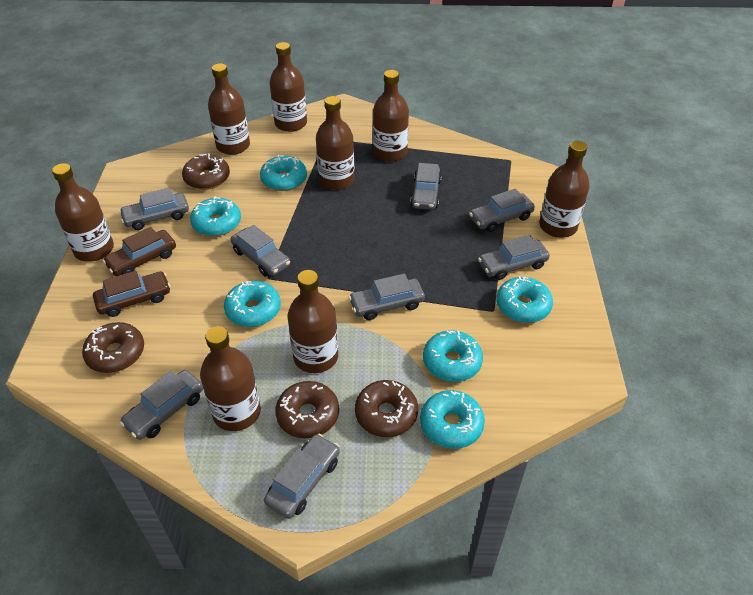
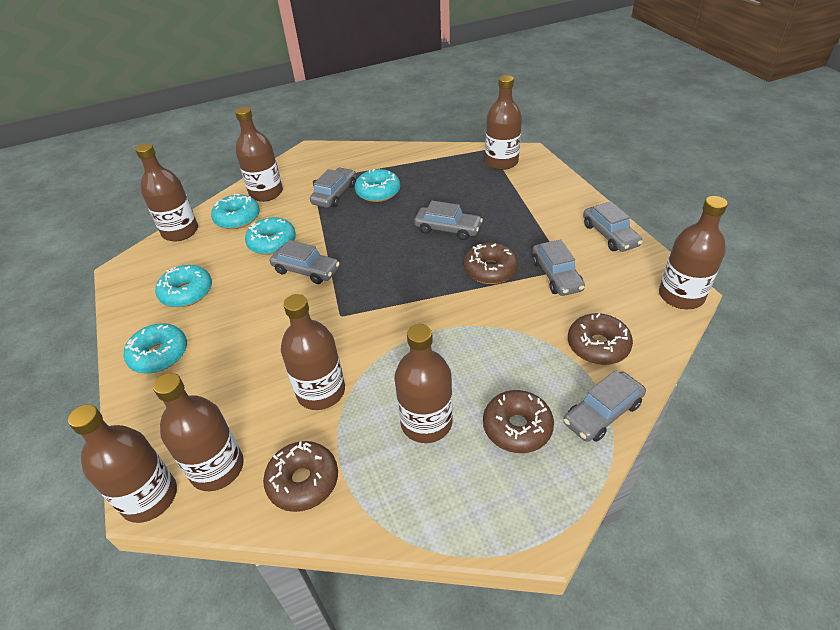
brown car: [93,271,171,317] [103,227,176,276] = 2 -> none = 0
grey car: [119,188,189,230] [120,370,203,440] [231,225,290,276] [264,434,340,519] [349,273,425,320] [410,163,442,210] [469,188,535,232] [478,235,550,280] = 8 -> [270,240,340,284] [310,167,356,208] [414,201,483,240] [532,240,585,296] [563,370,646,442] [583,201,643,252] = 6
turquoise donut: [190,196,241,236] [224,281,281,327] [260,155,307,191] [420,390,485,449] [423,330,483,382] [496,276,553,323] = 6 -> [123,323,187,374] [155,265,212,307] [211,193,260,229] [245,217,296,255] [355,169,400,202] = 5

